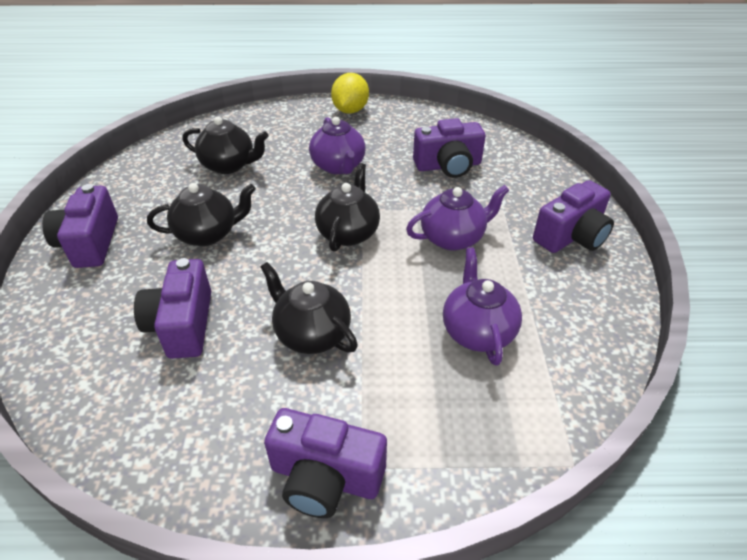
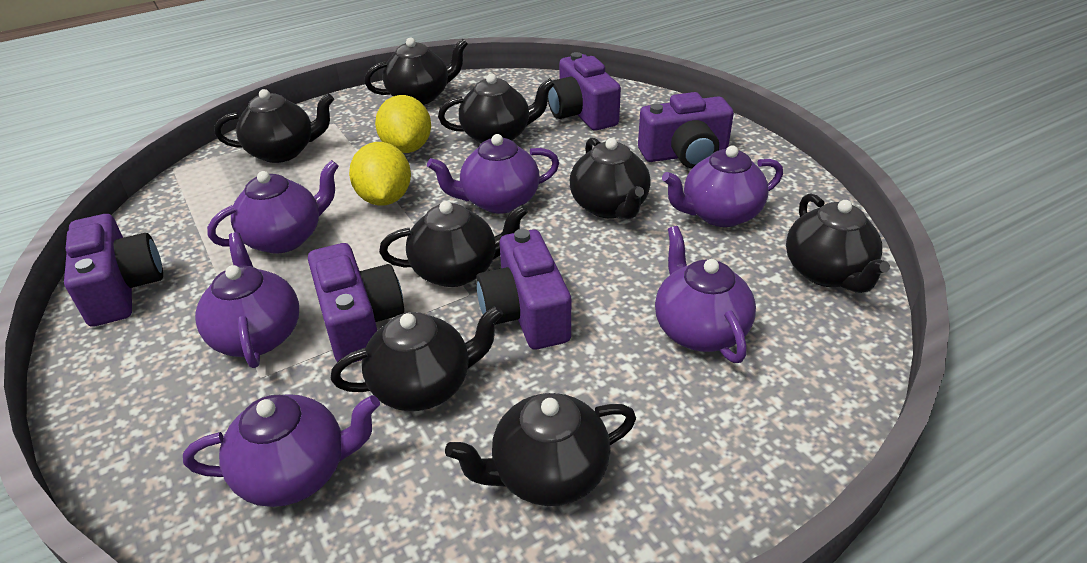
black teapot: [147,183,256,246] [183,116,268,174] [260,262,358,354] [315,163,380,252] = 4 -> [214,89,334,163] [331,306,503,411] [364,38,468,105] [379,201,528,287] [438,74,555,143] [445,393,636,506] [570,138,651,219] [786,194,890,293] = 8
purple teapot: [309,117,366,174] [406,185,510,250] [443,248,522,366] = 3 -> [183,394,380,507] [195,232,299,368] [207,160,339,254] [427,134,559,214] [655,226,756,363] [662,145,783,227] = 6
yellow lemon: [331,73,369,114] = 1 -> [349,142,411,206] [375,95,431,153] = 2

